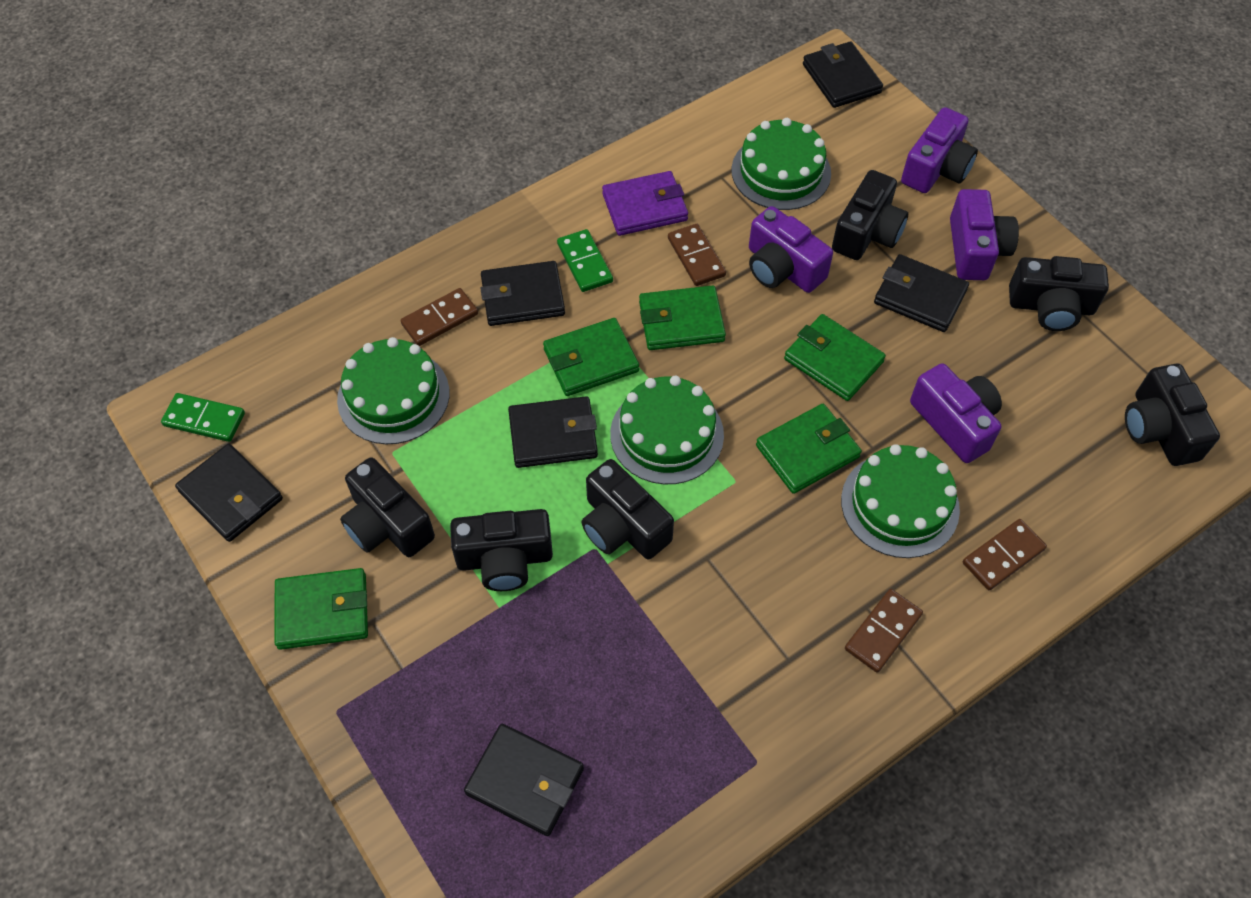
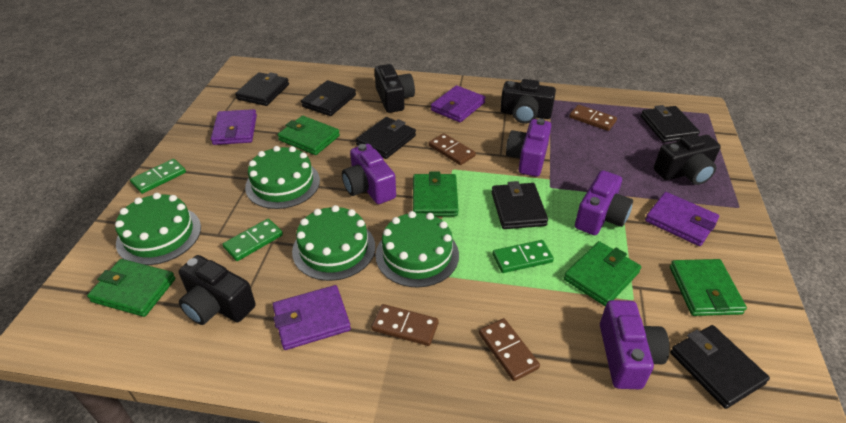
black camera: [340,457,435,557] [450,509,553,591] [581,459,674,560] [832,170,908,260] [1009,256,1109,331] [1125,364,1220,466] = 6 -> [179,255,256,325] [375,64,415,113] [500,79,556,124] [654,134,721,185] = 4
green domino: [161,393,245,442] [557,229,613,292] = 2 -> [130,159,186,194] [223,219,283,261] [493,240,554,273] = 3
purple wallet: [602,171,688,236] = 1 -> [211,109,257,145] [273,285,351,350] [431,85,486,122] [645,192,719,246] = 4

